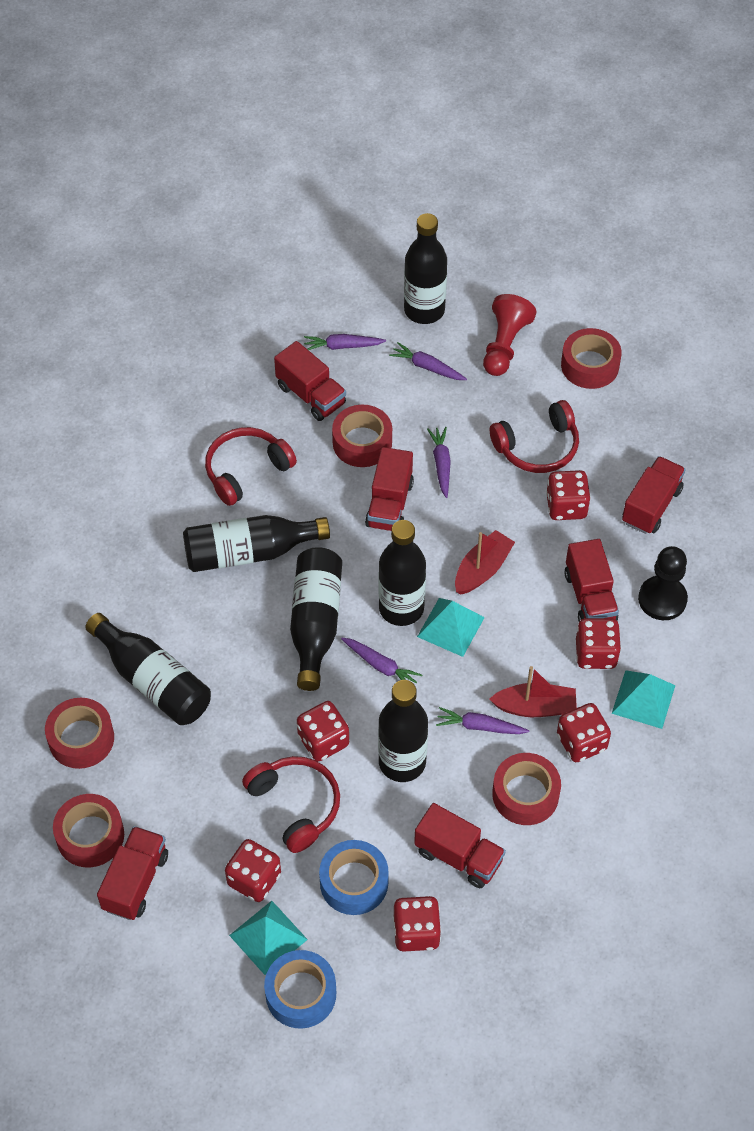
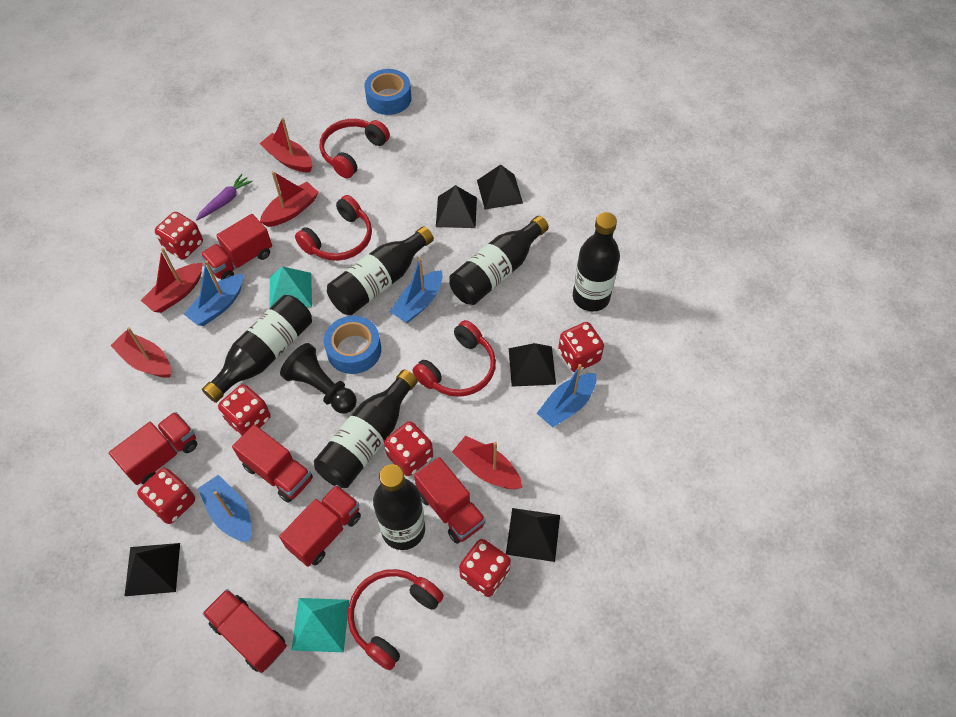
black pyramid: none = 0 -> [125,543,180,596] [436,185,477,228] [477,165,523,209] [506,508,560,562] [509,343,556,387] = 5
blue boat: none = 0 -> [184,261,243,326] [198,475,252,542] [390,257,442,323] [537,364,596,427] = 4
purple carrot: [304,334,386,350] [341,638,422,683] [389,342,467,380] [427,427,451,498] [436,707,529,734] = 5 -> [196,174,253,220] = 1
red boat: [455,530,515,595] [489,666,577,717] = 2 -> [110,327,171,378] [141,248,203,313] [259,118,313,172] [260,171,319,227] [452,435,523,489] = 5
red headphones: [205,427,297,506] [242,756,340,853] [490,400,579,473] = 3 -> [295,195,372,261] [320,119,390,179] [348,569,444,670] [412,320,496,397] = 4
red pawn: [483,294,536,376] = 1 -> none = 0
red tape: [45,698,114,769] [53,794,124,867] [332,405,392,467] [492,753,561,825] [561,328,622,389] = 5 -> none = 0
turquoise pyramid: [229,901,308,975] [417,598,485,657] [612,670,675,729] = 3 -> [269,266,312,308] [291,598,349,652] = 2

